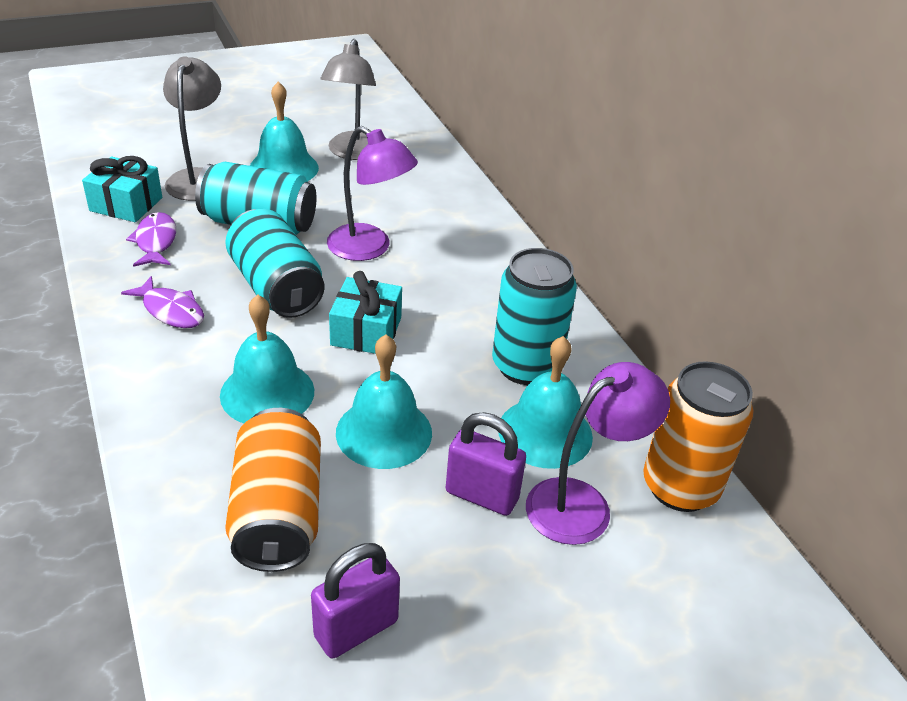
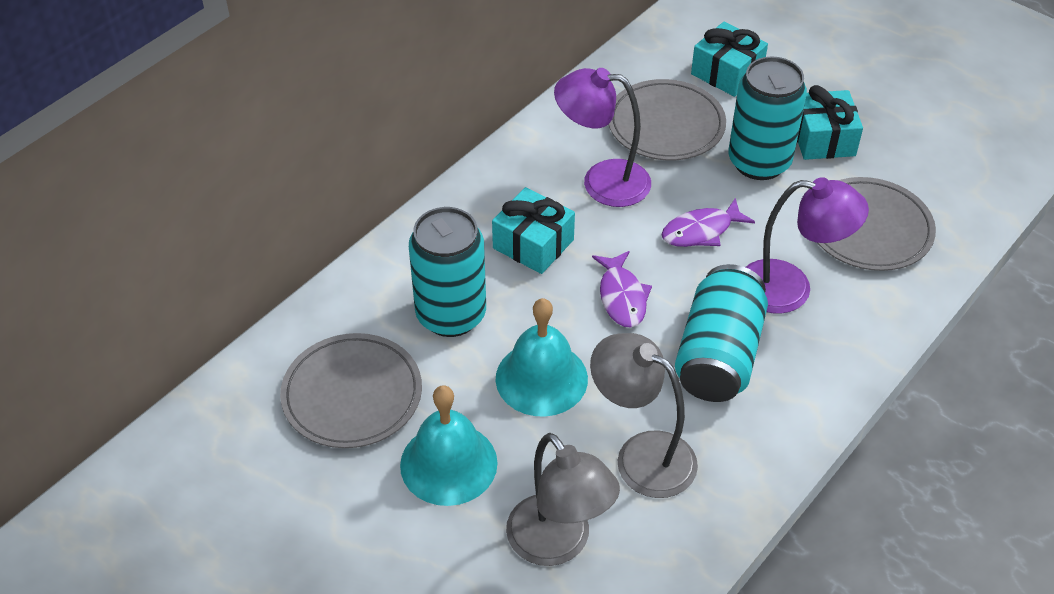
grey plate: none = 0 -> [280,333,422,448] [608,79,726,161] [817,177,936,271] = 3
orange can: [225,408,321,572] [643,361,753,512] = 2 -> none = 0
purple padlock: [311,543,400,659] [446,412,526,516] = 2 -> none = 0
turquoise bell: [220,295,314,423] [250,81,319,181] [336,335,432,469] [498,336,593,469] = 4 -> [400,385,498,506] [496,298,588,417] = 2
turquoise gift: [82,156,162,222] [329,271,402,354] = 2 -> [492,187,575,274] [691,22,768,97] [797,85,863,160] = 3

